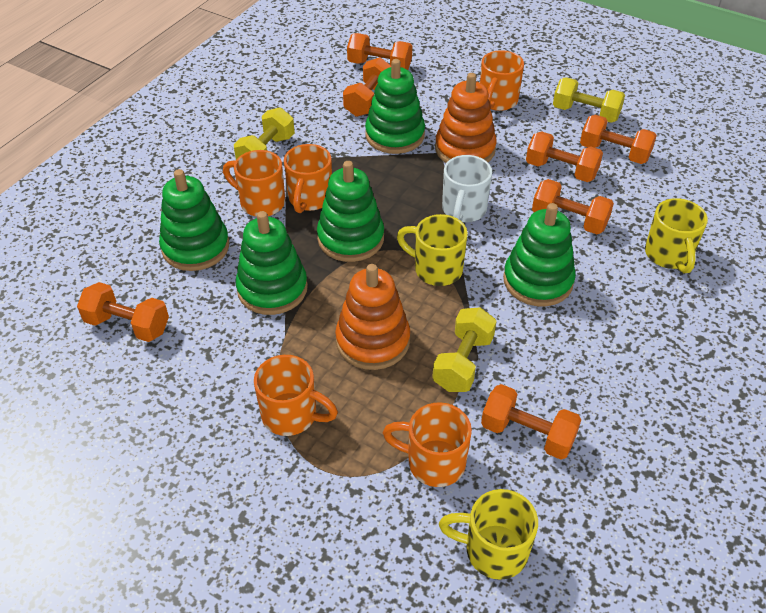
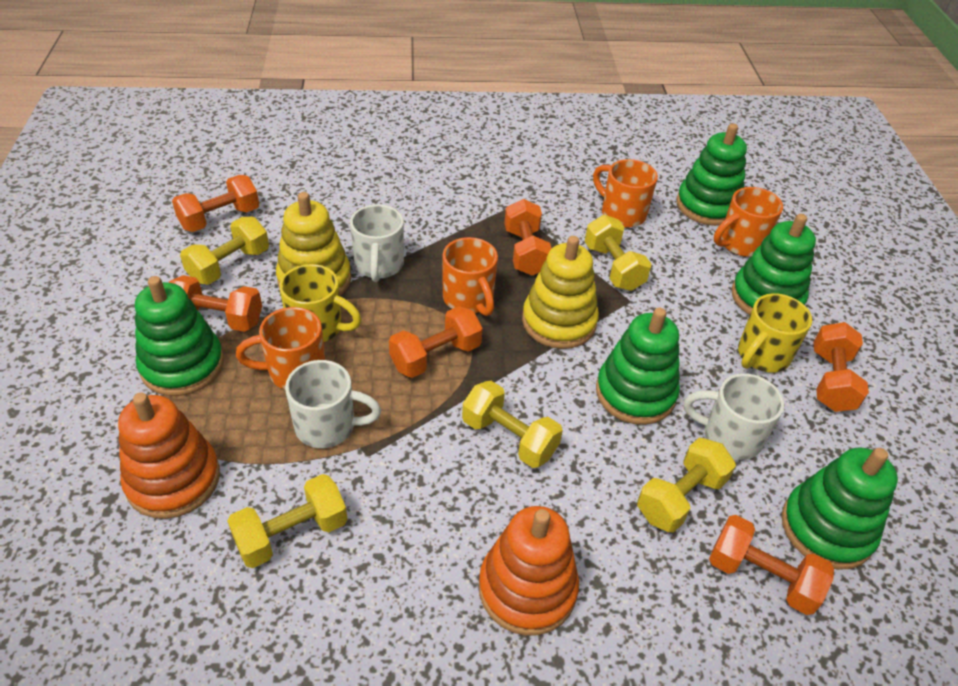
orange dumbbell: [77,282,169,342] [343,57,391,117] [347,33,412,70] [481,384,581,460] [526,131,603,182] [532,179,614,234] [580,115,657,164] = 7 -> [168,275,262,332] [172,175,259,232] [389,306,483,378] [504,199,552,276] [709,515,834,615] [814,322,869,412] = 6
orange mug: [223,150,285,217] [254,355,338,436] [284,144,332,213] [383,402,472,487] [480,50,524,111] = 5 -> [236,307,325,389] [443,237,498,316] [593,159,658,228] [714,187,783,257] = 4
white mug: [442,155,492,222] = 1 -> [285,360,381,448] [350,204,404,282] [684,373,784,460] = 3
yellow dumbbell: [234,107,295,160] [432,307,496,392] [553,77,625,123] = 3 -> [180,217,269,285] [227,474,347,568] [462,381,563,468] [585,215,651,291] [637,438,736,533] = 5
yellow mug: [397,214,468,286] [439,489,538,580] [645,198,708,273] = 3 -> [279,264,361,342] [738,293,812,373] = 2
yellow stacking toy: none = 0 -> [276,192,351,296] [522,236,599,349] = 2

